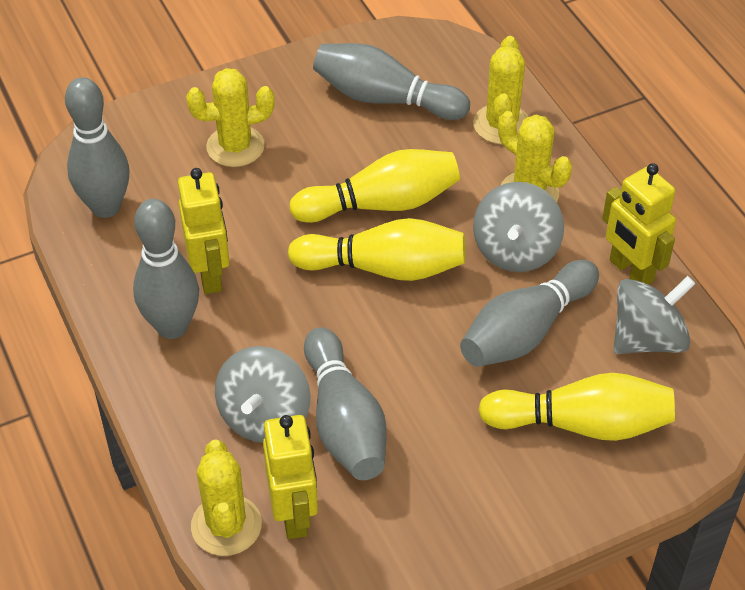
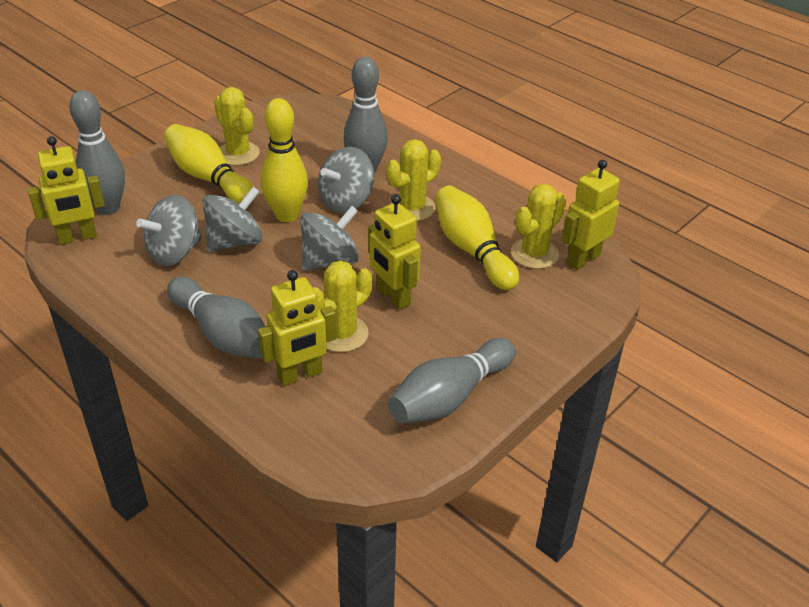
grey bowling pin: [65,77,130,218] [133,199,199,339] [304,327,387,480] [313,43,470,120] [460,260,599,367] = 5 -> [69,90,125,215] [167,276,266,358] [344,57,388,174] [388,338,516,423] = 4
grey spinning top: [215,346,311,443] [473,182,564,272] [613,276,696,354] = 3 -> [136,195,202,266] [203,187,262,252] [300,206,359,271] [318,147,374,213] = 4
yellow robot: [178,168,230,294] [263,415,318,539] [602,163,676,285] = 3 -> [28,136,105,245] [258,270,336,386] [368,195,421,310] [562,160,620,270] = 4

